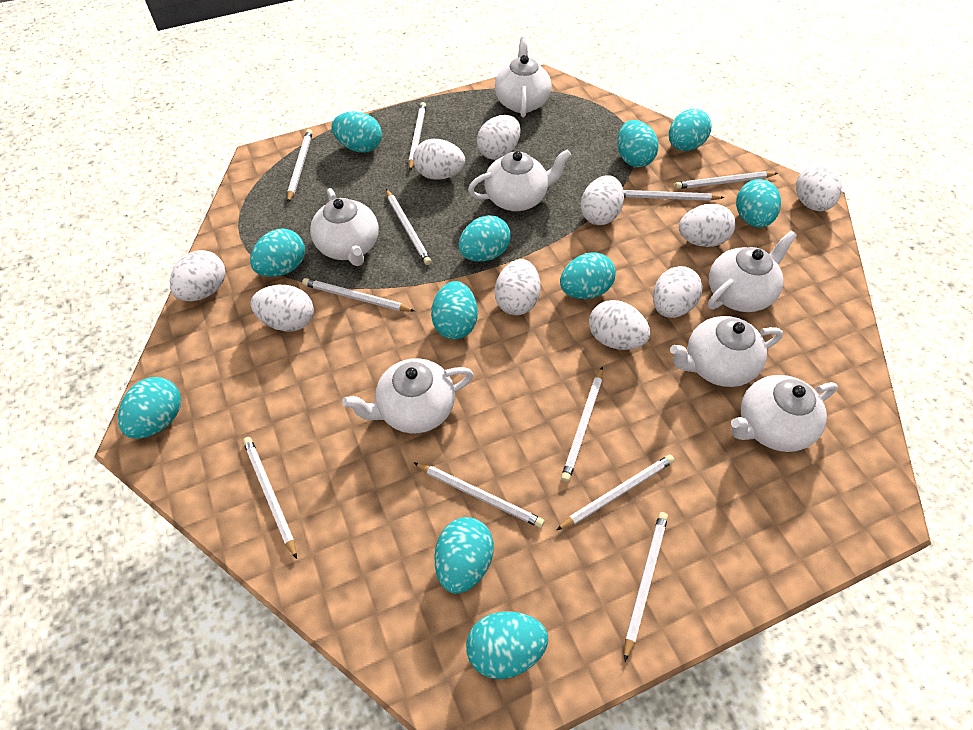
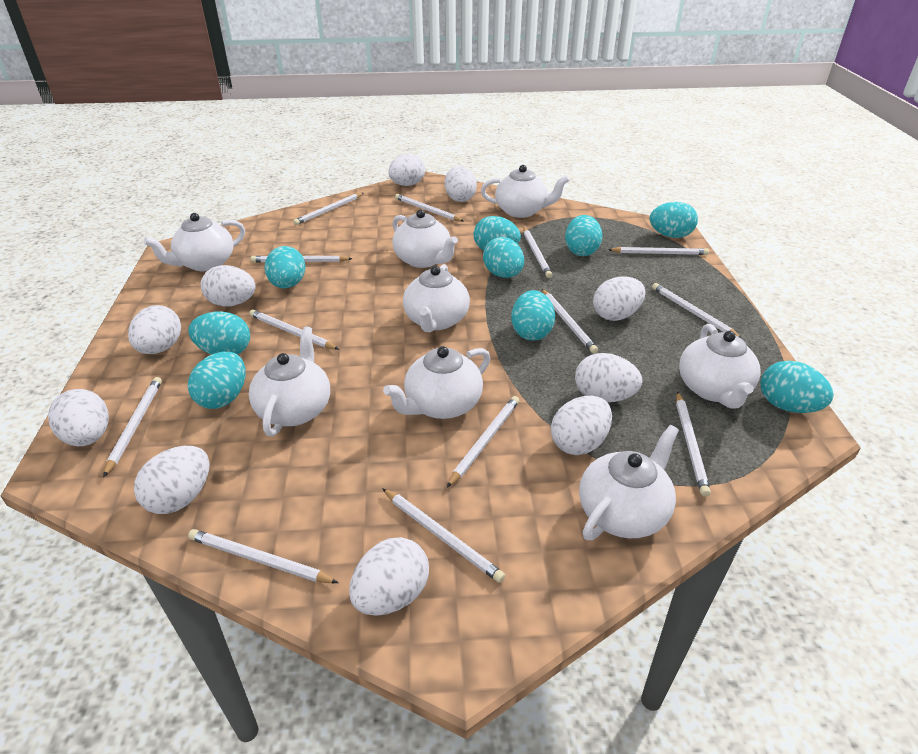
turquoise egg: [118,377,181,439] [250,229,305,277] [331,111,382,153] [431,281,478,339] [434,517,494,594] [458,215,511,262] [466,611,548,679] [560,252,616,299] [617,120,659,167] [669,109,711,151] [736,179,781,228] = 11 -> [188,311,250,355] [188,352,245,409] [264,246,305,288] [474,216,521,251] [483,237,524,278] [511,290,555,341] [565,215,602,256] [649,202,698,238] [761,361,834,413] = 9
white pencil: [243,437,297,559] [287,129,313,203] [302,278,415,312] [386,189,432,265] [409,102,426,171] [413,462,544,528] [557,454,675,530] [561,367,603,482] [623,190,725,201] [624,512,668,661] [675,171,778,189] = 11 -> [103,377,162,477] [188,529,338,583] [249,310,339,350] [251,256,353,263] [293,193,363,225] [382,488,505,583] [395,194,464,221] [447,396,520,488] [523,227,552,278] [542,289,598,354] [608,247,709,255] [652,283,742,339] [676,392,711,497] = 13
white teapot: [310,188,379,266] [342,358,474,434] [468,149,571,211] [495,37,552,117] [670,316,783,387] [708,231,797,312] [731,375,838,452] = 7 -> [144,213,245,271] [249,326,330,436] [383,346,490,419] [392,210,458,268] [403,264,470,332] [481,165,569,218] [579,425,679,540] [679,324,760,408] = 8

